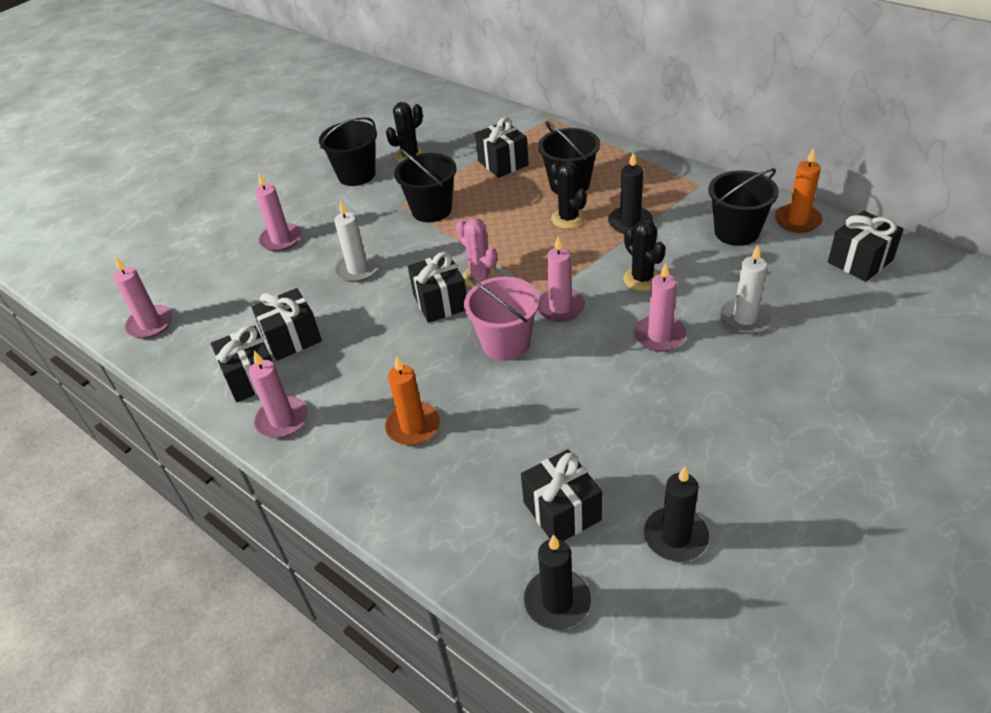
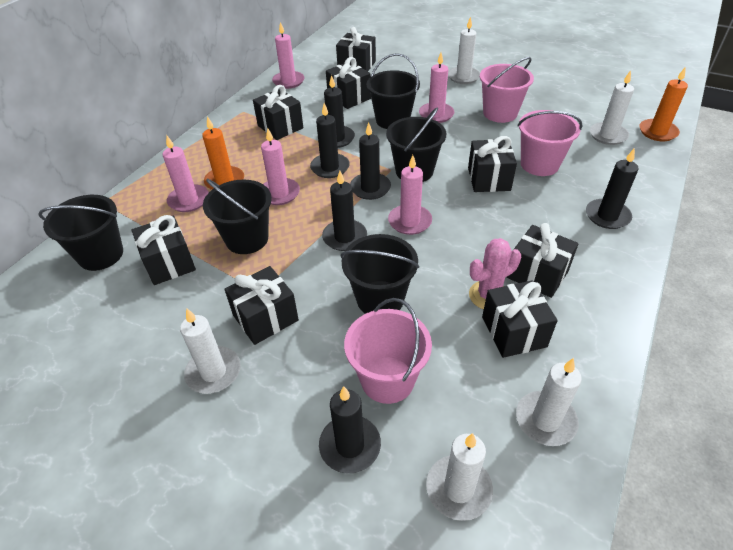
black bucket: [319,117,377,186] [394,148,457,222] [538,121,600,194] [708,168,779,246] = 4 -> [38,195,123,271] [203,179,272,254] [341,234,419,314] [367,53,420,129] [386,108,446,182] = 5
black cactus: [386,102,425,163] [549,161,587,229] [623,219,666,291] = 3 -> none = 0
black candle: [524,534,591,630] [608,153,653,234] [644,467,709,562] = 3 -> [310,103,350,178] [319,386,381,473] [322,171,367,251] [324,75,355,148] [350,122,391,200] [586,148,639,229] = 6
black gift: [211,326,272,402] [251,288,322,361] [408,252,467,323] [475,117,529,178] [521,449,602,541] [828,211,903,282] = 6 -> [131,215,196,285] [225,266,299,345] [253,85,303,140] [326,57,371,109] [336,27,376,71] [468,136,517,192] [482,280,558,358] [507,223,578,298] = 8
pink bucket: [464,277,540,361] = 1 -> [344,298,432,404] [480,57,534,123] [517,110,582,176] = 3
white candle: [334,200,380,282] [719,245,772,334] = 2 -> [180,308,241,394] [426,433,493,521] [448,17,480,84] [516,358,582,446] [590,70,634,145] = 5

